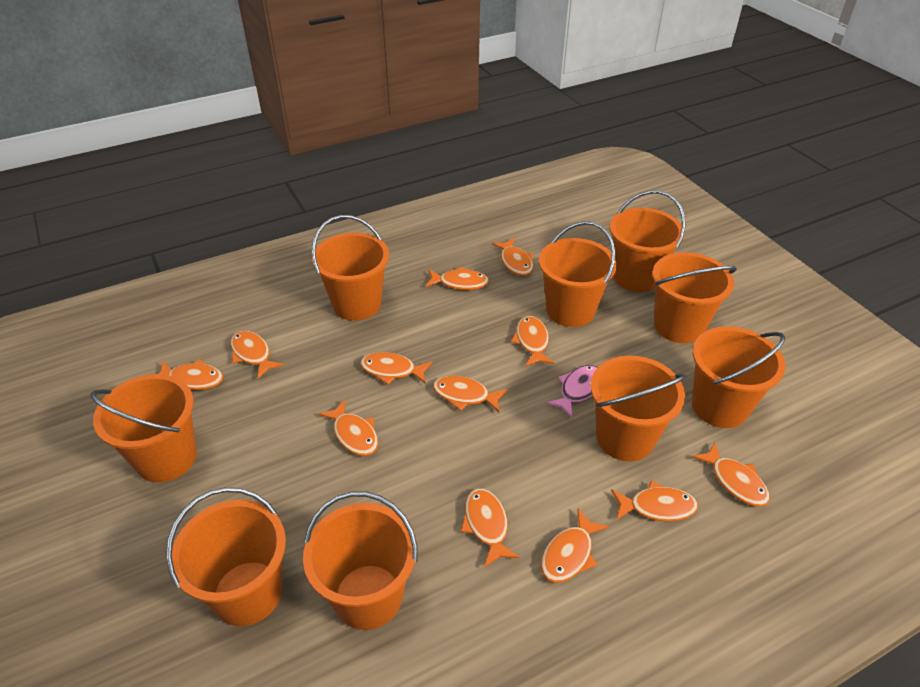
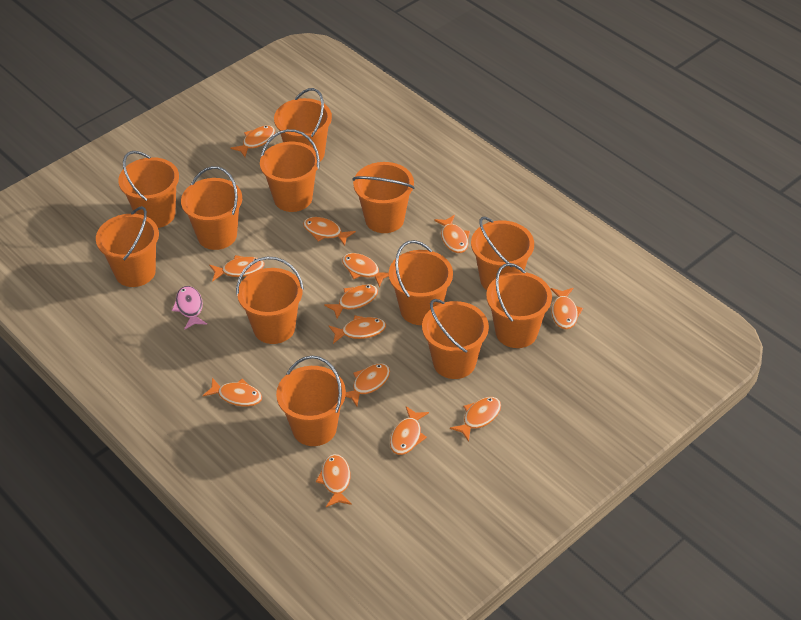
orange bucket: [91,374,197,483] [166,487,286,626] [303,491,418,630] [312,215,389,321] [539,221,617,327] [590,356,686,461] [610,190,685,292] [652,252,737,343] [692,326,786,428] = 9 -> [96,206,159,287] [118,151,179,228] [181,166,242,250] [236,257,304,344] [260,129,320,212] [274,88,332,161] [276,356,346,446] [352,162,415,233] [389,240,453,325] [422,299,489,379] [471,217,534,290] [486,263,552,348] = 12
orange fish: [159,359,223,390] [230,331,284,379] [319,400,378,456] [360,352,432,385] [425,266,489,290] [433,376,507,412] [461,489,519,567] [492,238,533,276] [511,316,554,366] [541,509,609,583] [611,481,698,522] [692,442,770,507] = 12 -> [203,378,262,407] [209,255,265,282] [231,125,275,157] [303,217,356,246] [316,454,352,507] [324,284,378,319] [329,315,386,344] [342,253,389,287] [345,363,390,406] [390,406,429,455] [434,215,470,253] [450,397,501,442] [550,288,583,329] = 13

